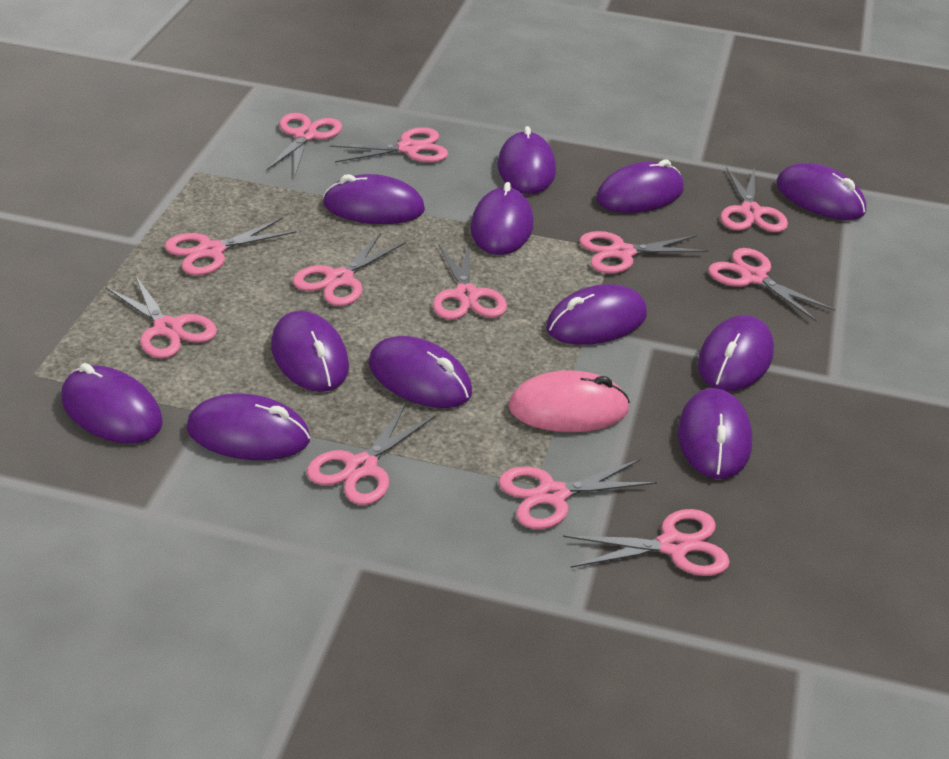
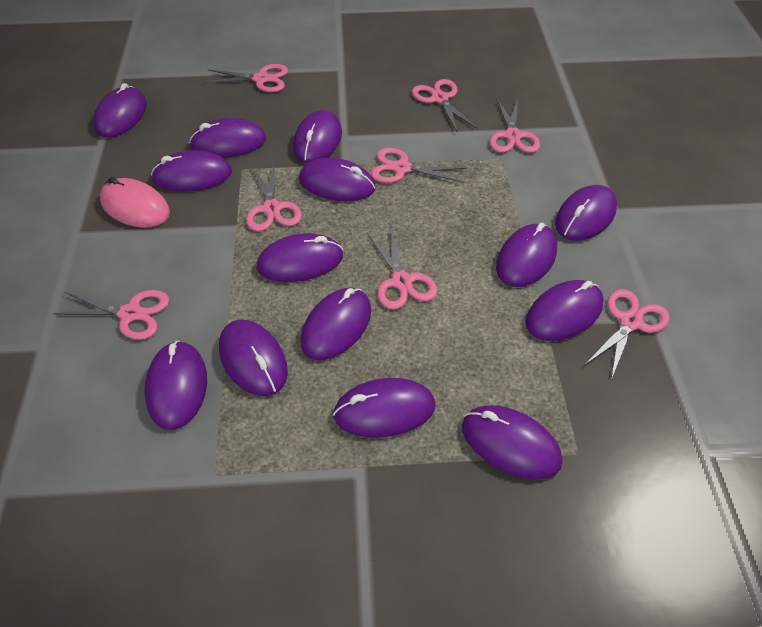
pink scissors: [106,275,217,358] [165,218,297,275] [267,113,342,175] [293,233,406,306] [307,403,436,505] [329,127,448,163] [433,243,507,320] [499,459,657,529] [563,509,730,576] [579,231,708,274] [708,248,835,322] [720,167,788,232] = 12 -> [53,290,169,340] [204,64,288,92] [246,165,302,231] [367,228,437,310] [371,148,467,183] [412,79,477,133] [490,99,540,153] [585,289,670,380] = 8
purple mouse: [62,363,163,444] [186,394,310,460] [271,311,349,392] [323,174,425,224] [368,336,472,408] [470,182,534,255] [497,126,556,194] [546,284,647,345] [596,159,684,213] [677,388,752,479] [698,315,774,391] [776,163,866,220] = 12 -> [93,83,147,137] [144,341,207,430] [151,150,232,192] [189,118,266,157] [219,320,288,396] [257,233,343,282] [293,110,342,163] [299,158,376,201] [301,288,371,360] [333,378,435,438] [462,405,562,480] [496,222,557,287] [525,280,604,341] [555,185,617,241] = 14

